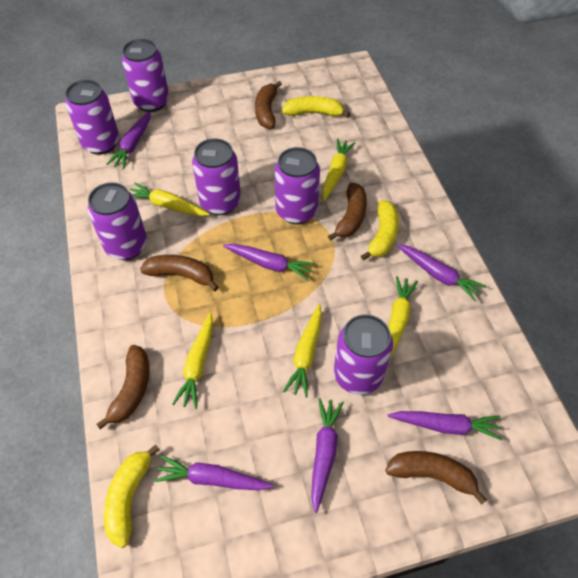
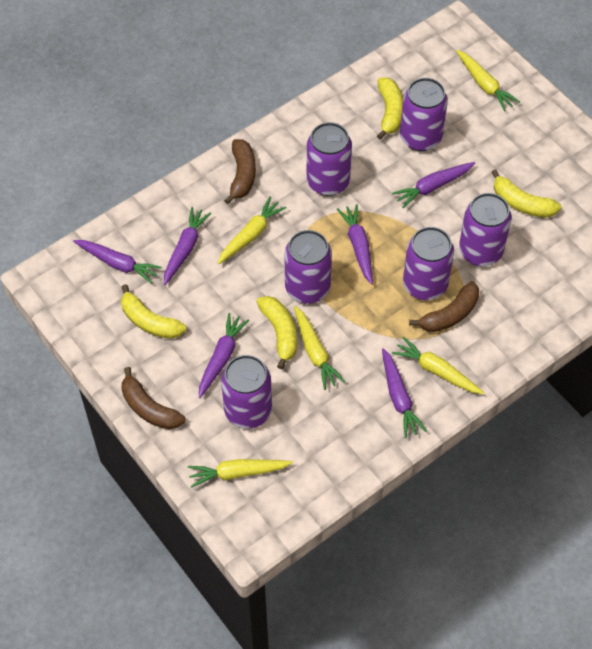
brown banana: [96,345,149,429] [140,255,219,291] [255,81,282,129] [328,183,367,241] [385,451,487,505] = 5 -> [122,367,185,429] [224,139,256,204] [409,281,479,332] = 3
yellow banana: [104,444,160,548] [282,96,350,118] [361,200,399,261] = 3 -> [121,284,186,339] [257,296,297,369] [377,78,403,140] [491,169,561,218] = 4

